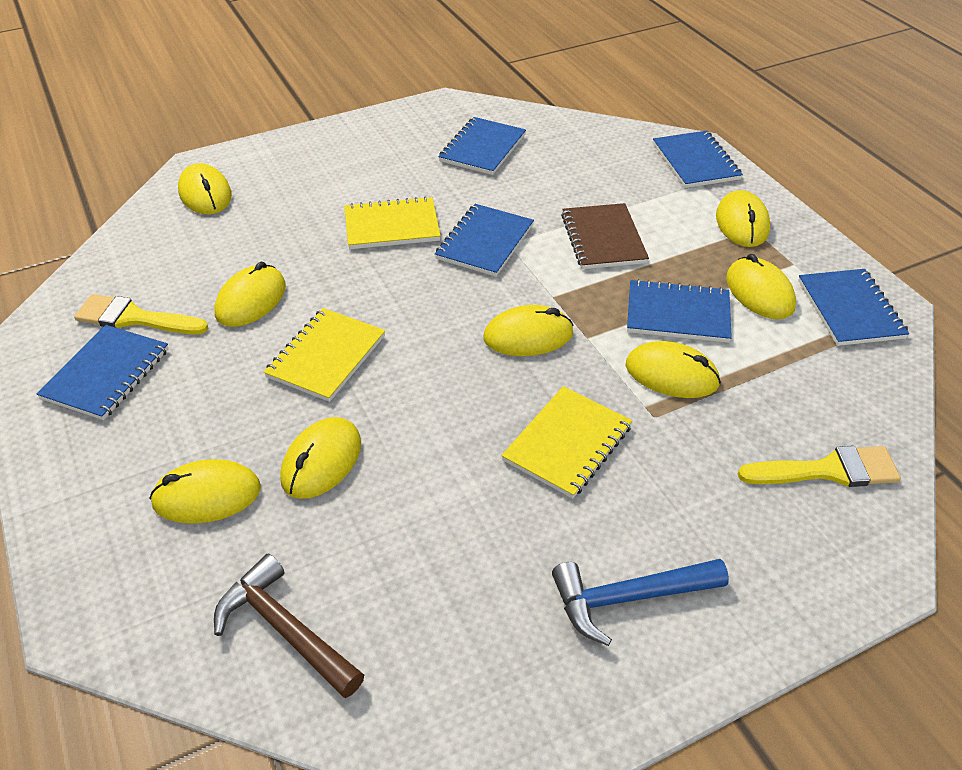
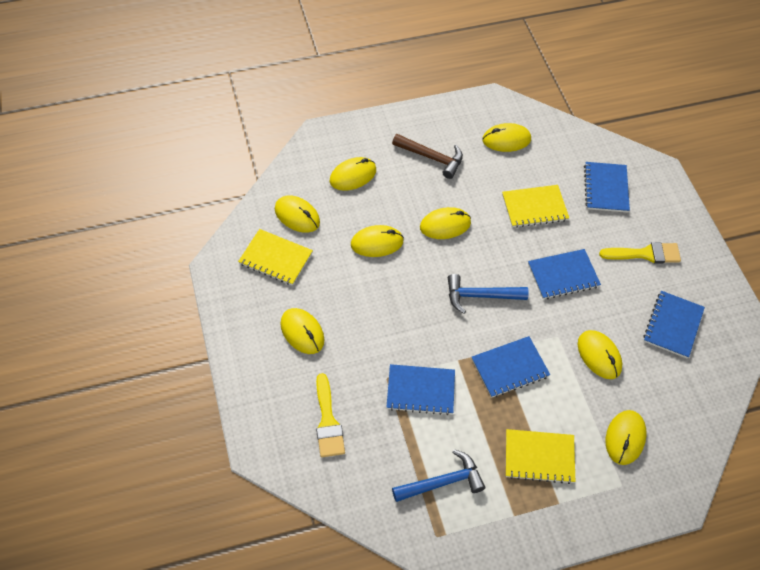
blue hammer: [552,559,729,646] = 1 -> [392,449,485,502] [448,274,529,314] = 2
blue notebook: [37,325,168,420] [435,204,534,277] [438,117,526,175] [627,279,732,343] [653,131,743,188] [798,269,909,346] = 6 -> [387,364,455,415] [472,336,550,398] [528,249,601,299] [584,162,630,213] [643,291,705,359] = 5
brown notebook: [561,203,649,269] = 1 -> none = 0

